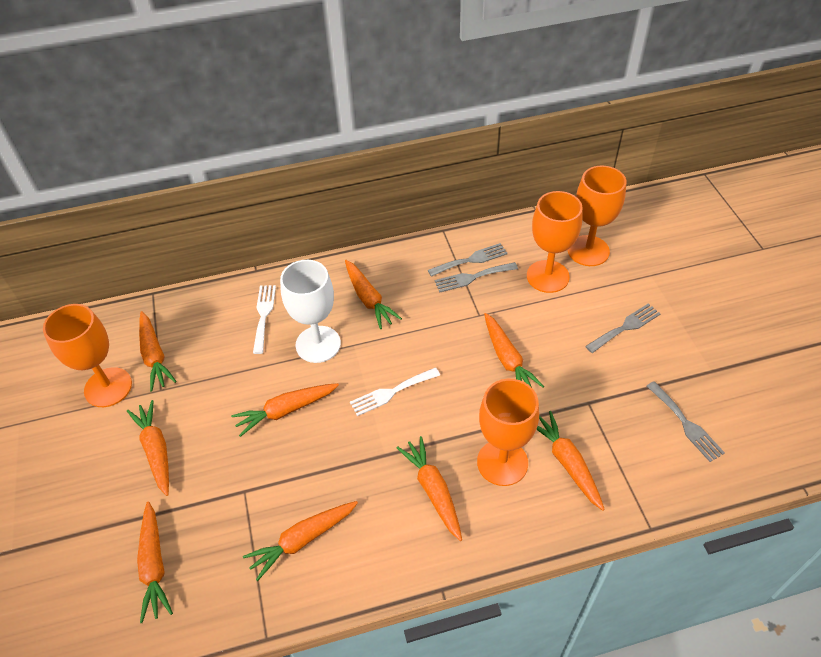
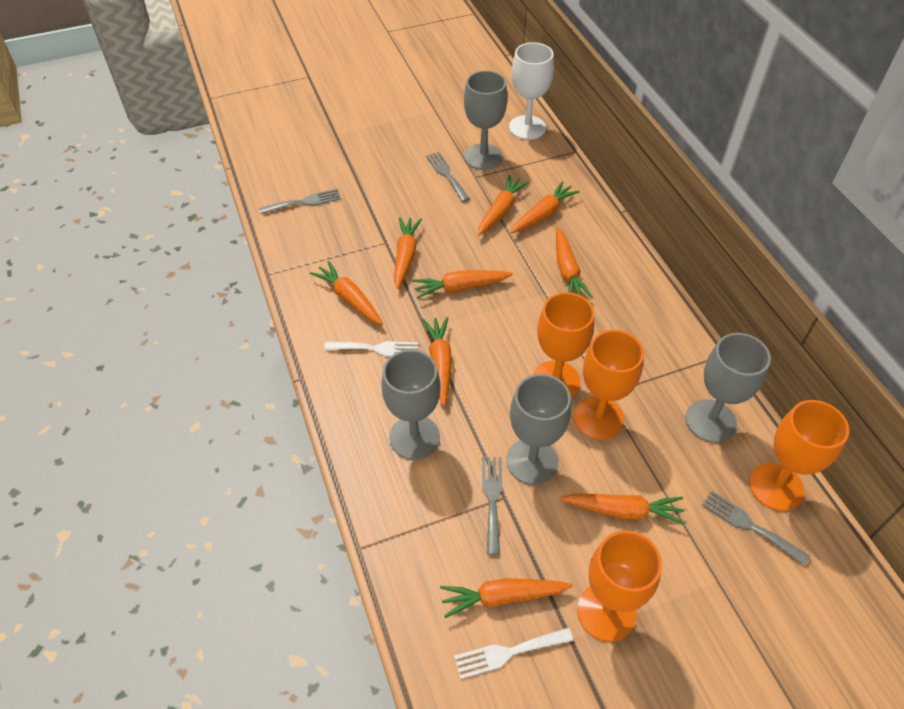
grey goblet: none = 0 -> [381,349,441,460] [464,71,507,170] [506,374,571,485] [686,333,771,443] = 4

